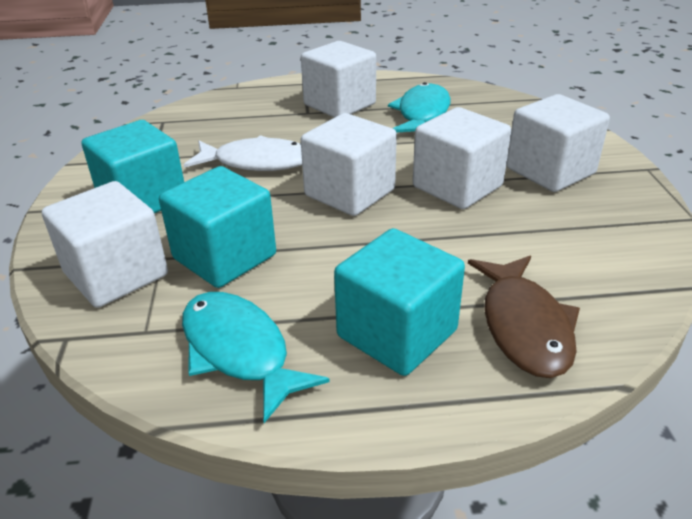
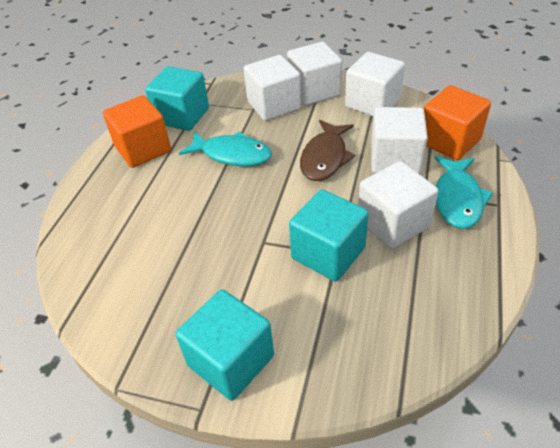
orange cube: none = 0 -> [103,95,171,168] [424,85,491,160] = 2
white fish: [184,135,302,171] = 1 -> none = 0

